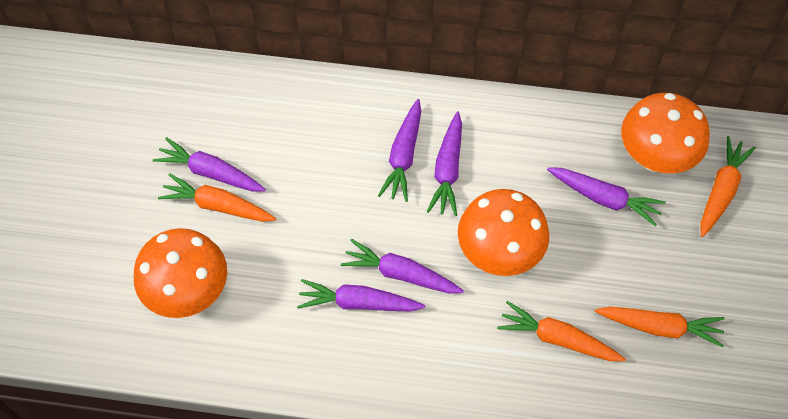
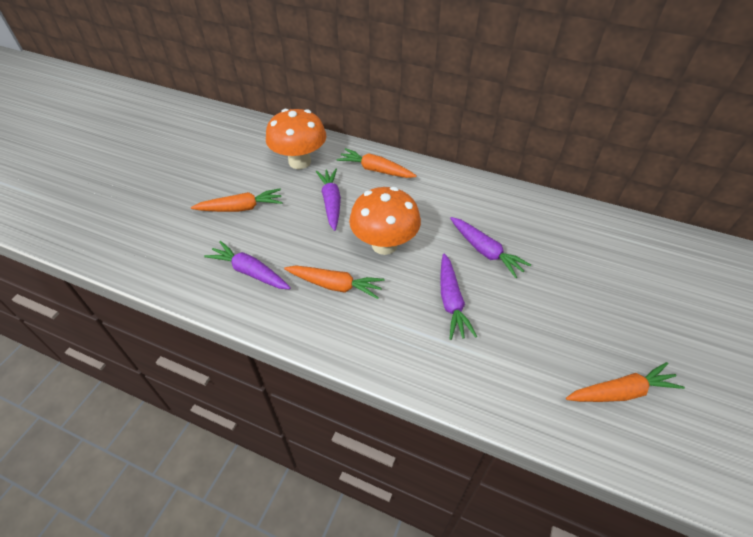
orange mushroom: [134,228,227,318] [458,189,549,276] [621,93,710,173] = 3 -> [266,109,326,169] [349,187,421,255] = 2
purple carrot: [153,137,266,191] [297,279,425,311] [341,239,464,293] [378,99,421,202] [427,111,462,216] [547,167,666,227] = 6 -> [204,241,291,289] [316,169,341,231] [440,253,477,340] [450,217,531,278] = 4

